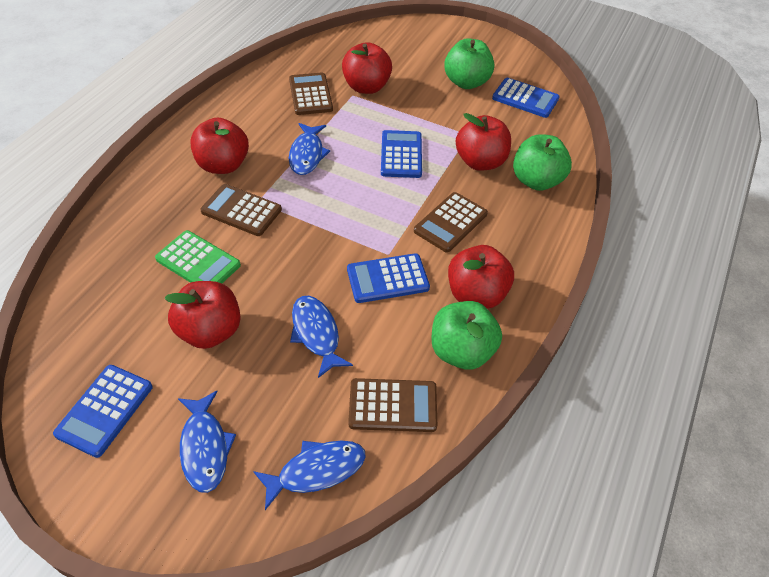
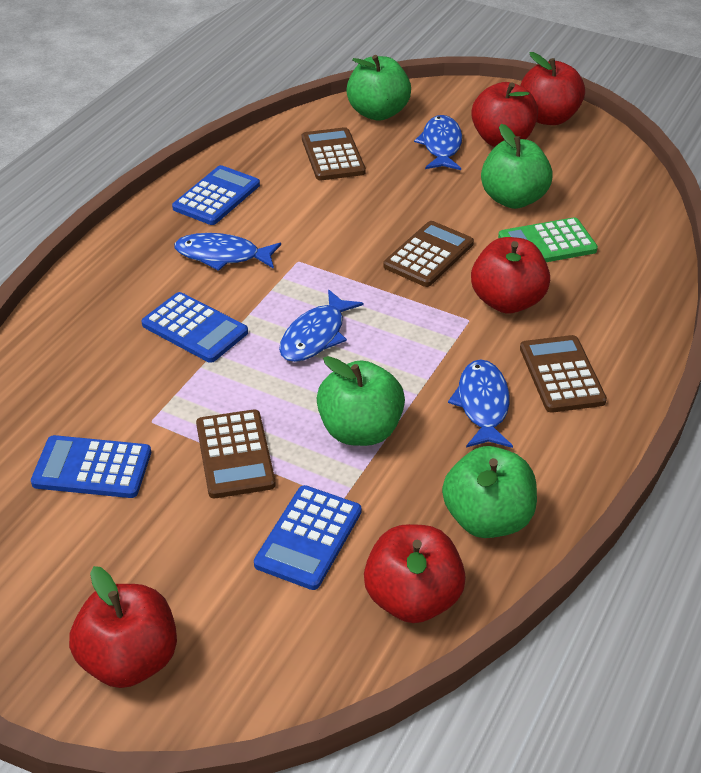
green apple: [431,301,502,370] [444,38,494,89] [513,134,572,191] = 3 -> [317,356,405,446] [346,55,411,121] [442,446,537,538] [481,124,553,209] = 4

